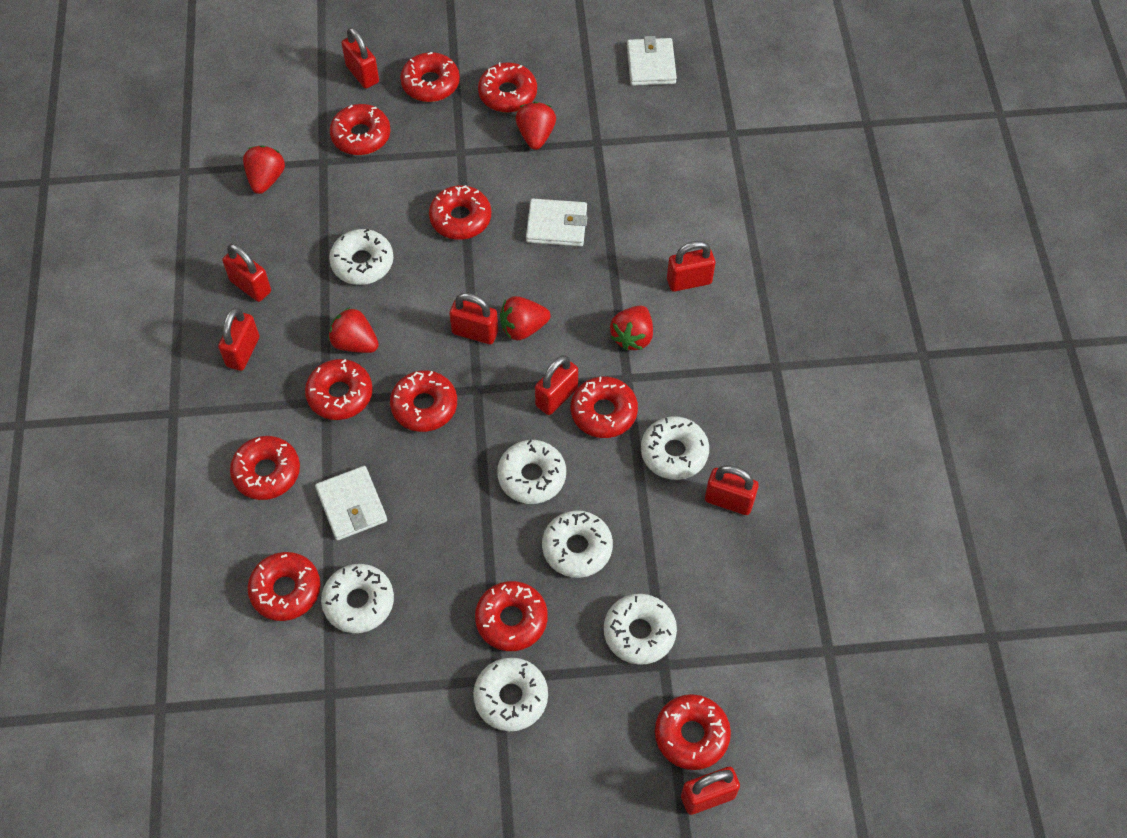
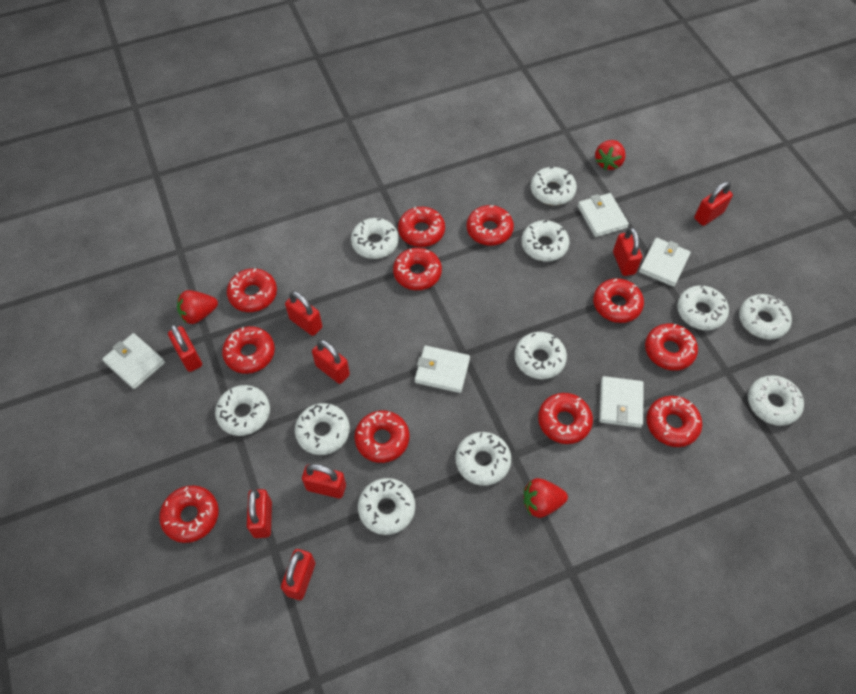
red strawberry: [243,145,285,194] [328,307,379,353] [500,296,551,341] [516,102,556,150] [610,306,653,351] = 5 -> [177,290,218,324] [524,478,568,518] [595,140,626,170] = 3
white donut: [321,564,394,633] [329,229,393,285] [473,657,548,731] [497,440,566,504] [542,510,613,578] [604,594,677,665] [641,416,709,480] = 7 -> [215,385,270,436] [295,403,350,455] [351,218,399,259] [358,478,415,535] [455,432,511,486] [515,332,567,379] [521,220,569,262] [531,167,577,205] [677,285,729,330] [739,294,792,340] [748,375,804,426] = 11
white wallet: [315,466,387,541] [526,198,587,246] [627,36,677,86] = 3 -> [102,333,165,389] [415,346,470,393] [578,193,629,237] [599,376,644,428] [639,238,691,287] = 5

